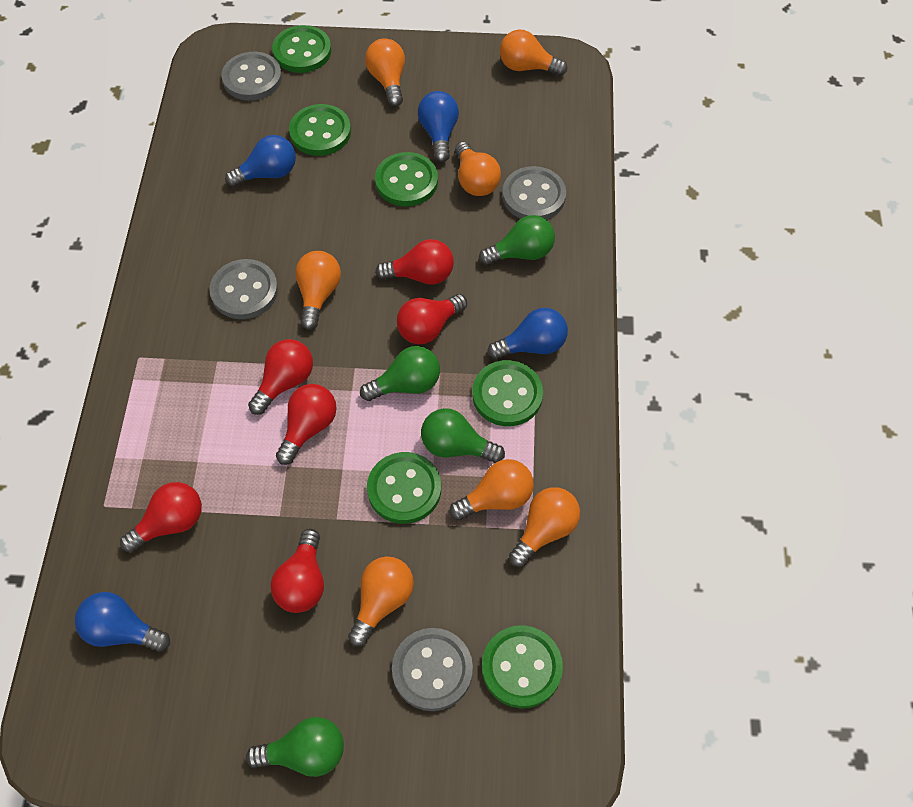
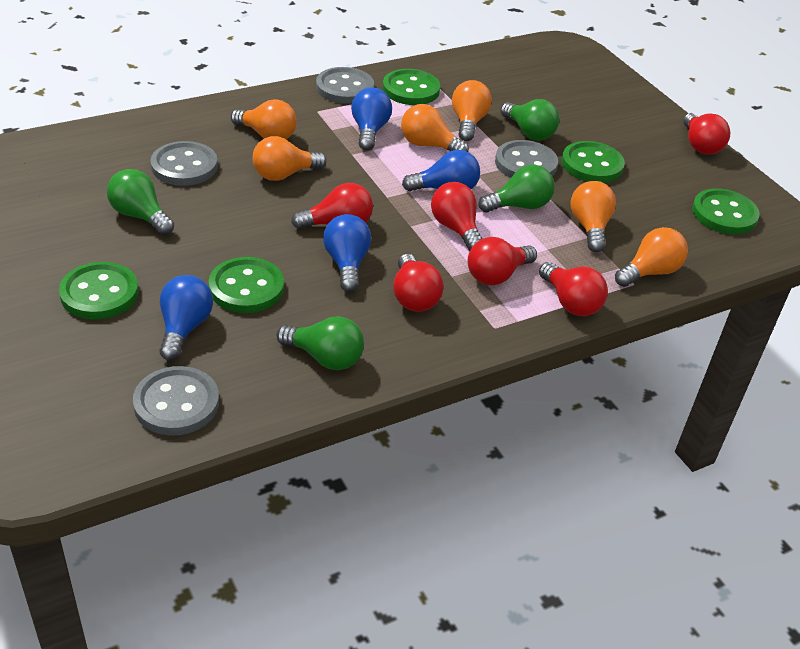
green button: [272,25,331,73] [289,104,351,156] [367,452,441,524] [375,152,438,206] [472,360,543,426] [482,625,563,709] = 6 -> [59,262,139,319] [208,257,284,313] [383,69,440,105] [562,141,625,183] [692,188,760,234] = 5
orange light bulb: [295,251,341,330] [348,556,414,647] [365,38,405,107] [449,459,534,520] [455,142,501,196] [500,30,567,76] [509,487,580,567] = 7 -> [231,99,297,139] [253,136,327,181] [401,104,469,152] [452,80,492,141] [571,181,616,252] [615,227,688,287] = 6

